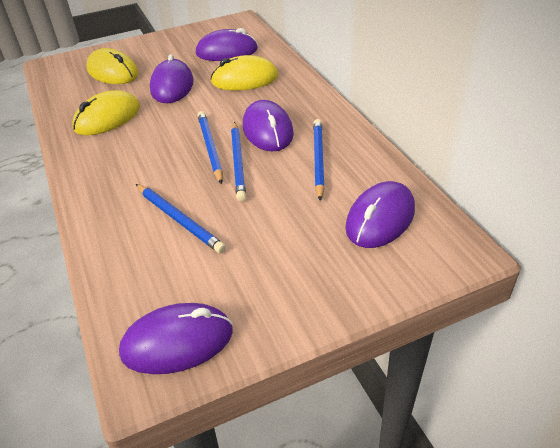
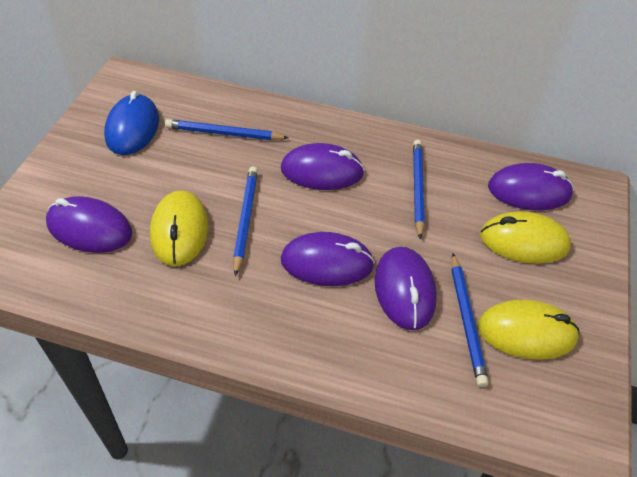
blue mouse: none = 0 -> [104,91,159,155] = 1

